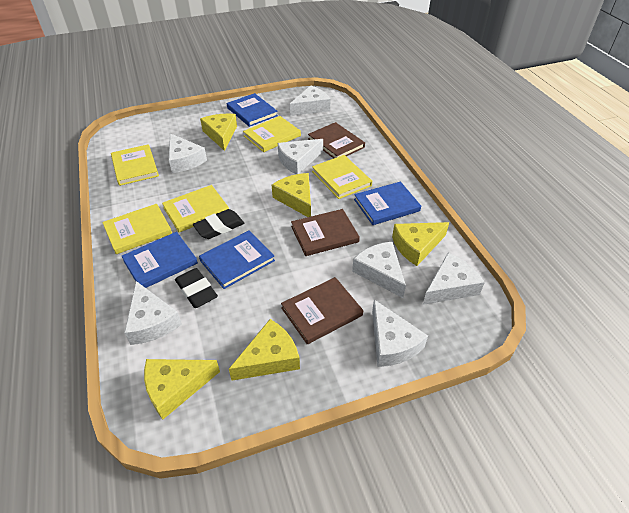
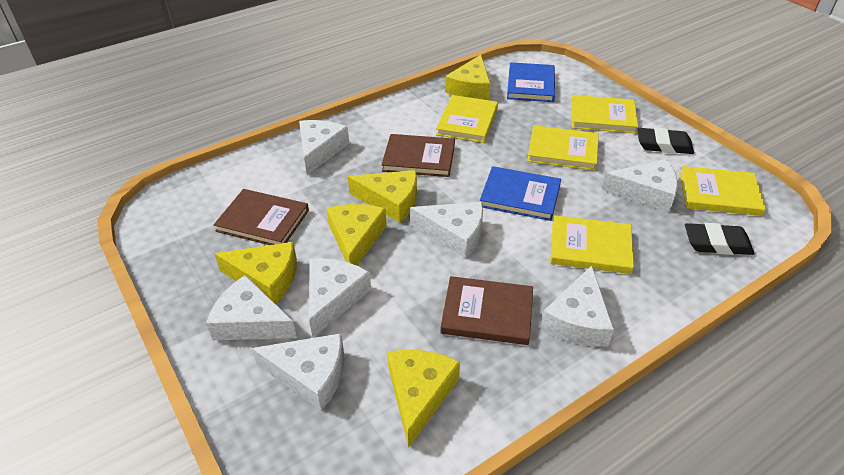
blue book: [121,232,198,288] [199,230,275,289] [227,93,278,127] [354,182,421,225] = 4 -> [480,166,561,221] [507,62,555,102] = 2

